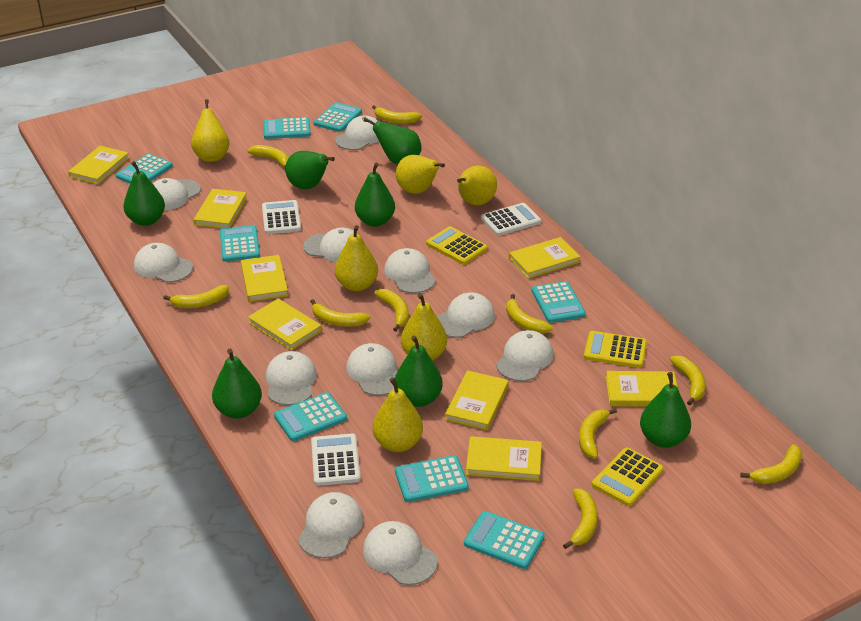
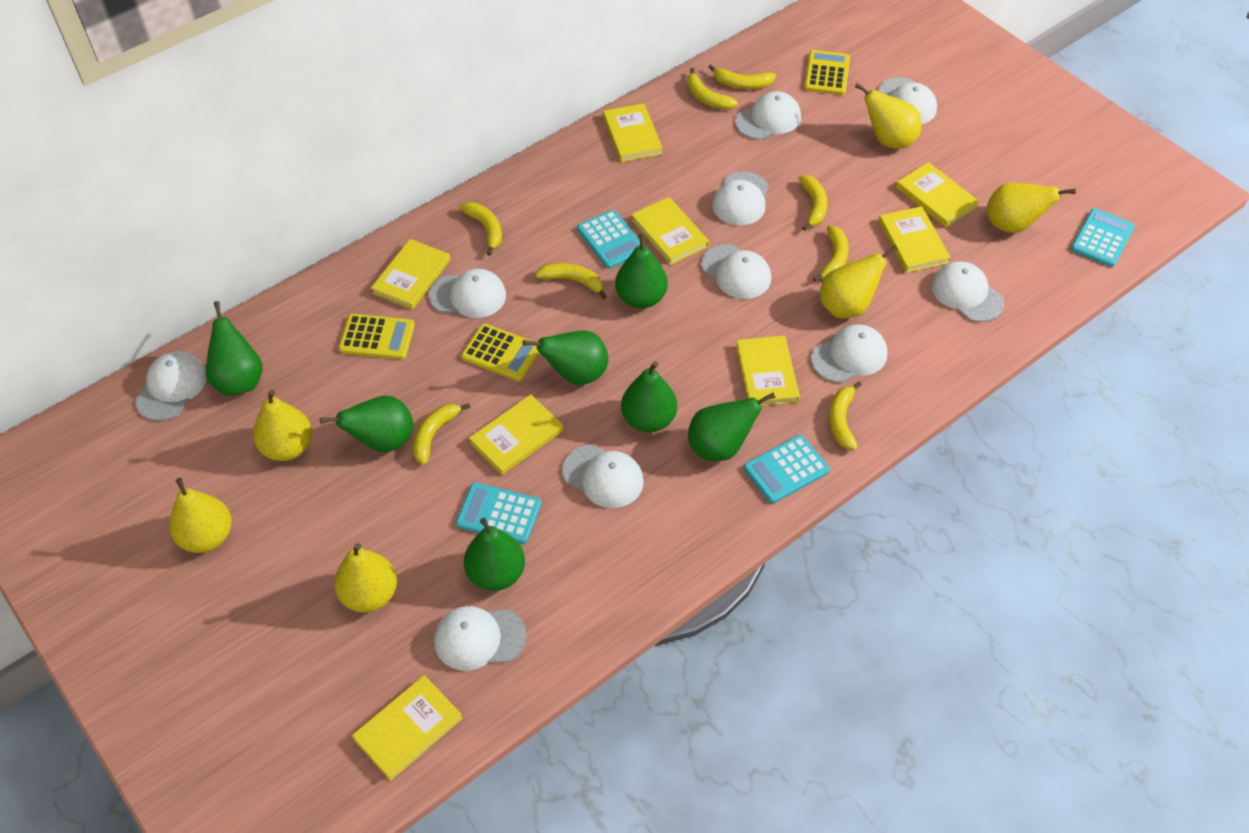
turquoise calculator: [116,154,173,183] [220,225,260,262] [263,117,311,139] [274,392,347,441] [314,102,362,132] [395,455,469,502] [464,511,545,569] [532,281,586,323] = 8 -> [456,483,541,544] [577,210,640,269] [743,435,829,504] [1071,208,1135,267] = 4
white calculator: [262,200,301,234] [311,433,361,486] [481,203,541,236] = 3 -> none = 0
white cap: [134,243,193,283] [153,178,201,210] [266,351,317,405] [298,492,364,558] [303,228,354,262] [335,115,379,150] [346,343,398,396] [363,521,438,585] [384,248,436,293] [437,292,495,338] [496,330,553,381] = 11 -> [135,352,207,421] [429,269,506,318] [434,606,527,671] [562,445,644,508] [701,244,771,299] [712,171,769,226] [735,91,801,140] [811,324,887,383] [878,77,937,124] [932,261,1004,322] = 10
yellow banana: [163,285,229,308] [247,145,289,169] [310,299,370,327] [372,105,422,124] [374,289,409,332] [506,294,553,334] [563,488,598,549] [579,408,617,458] [670,356,705,405] [740,444,802,484] = 10 -> [413,403,470,465] [459,202,502,256] [535,263,607,299] [687,68,738,110] [708,65,776,89] [798,175,828,231] [813,226,849,282] [829,382,862,450] = 8

